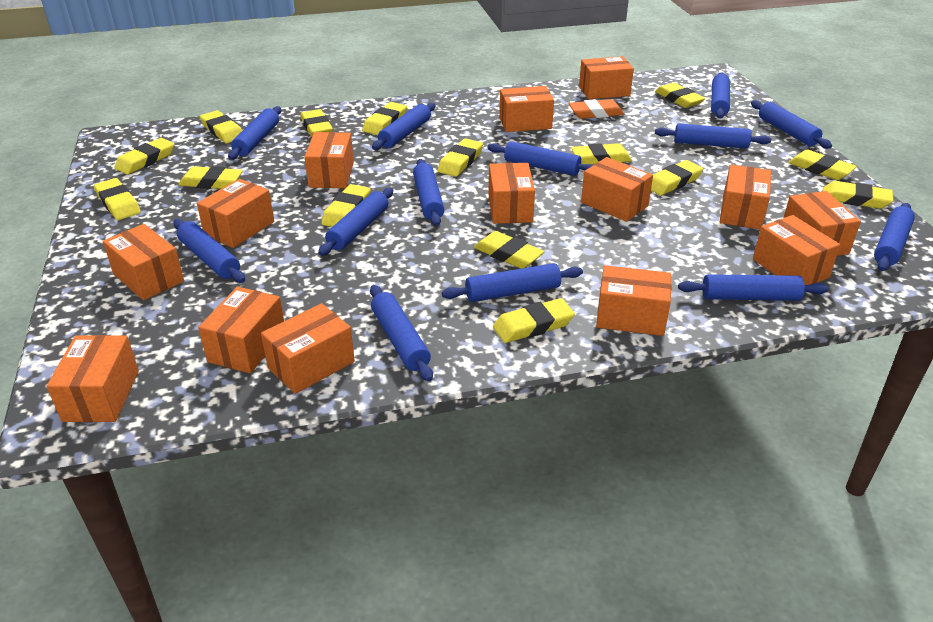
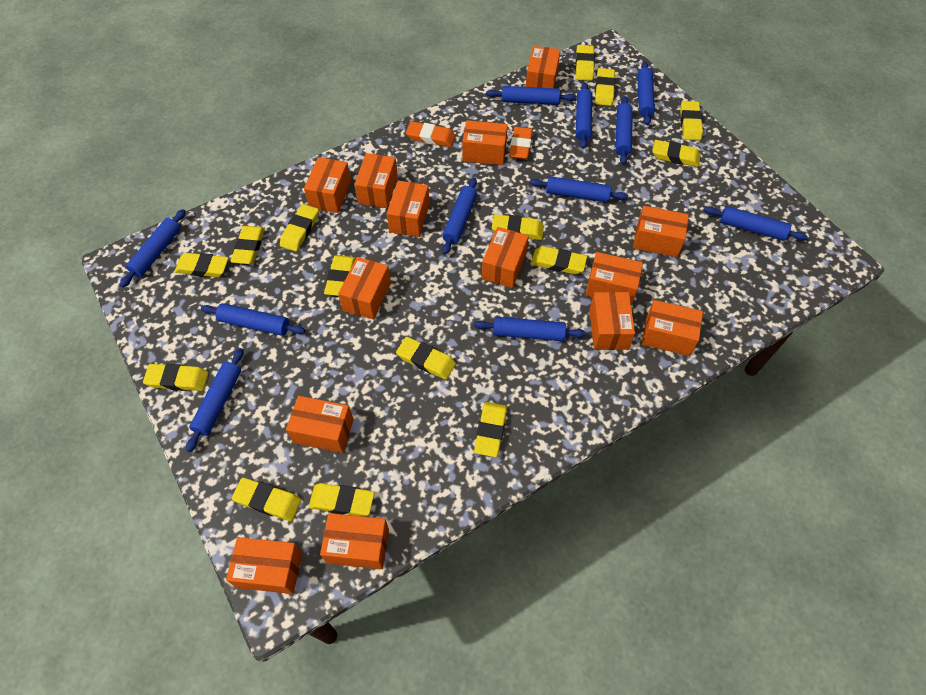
blue rolling pin: [173,219,245,283] [228,106,281,160] [318,188,393,256] [370,285,433,382] [372,103,435,150] [413,159,444,226] [442,263,583,302] [488,141,594,176] [655,123,771,149] [678,274,829,301] [711,72,730,119] [751,100,832,149] [874,203,915,271] = 13 -> [120,209,186,287] [186,348,243,452] [201,303,305,336] [442,177,477,254] [474,317,586,341] [486,86,576,105] [530,176,628,202] [576,82,592,149] [616,96,633,164] [637,61,655,125] [704,206,808,241] = 11
orange eraser: [569,99,624,119] = 1 -> [406,121,455,147] [509,127,533,160] = 2

